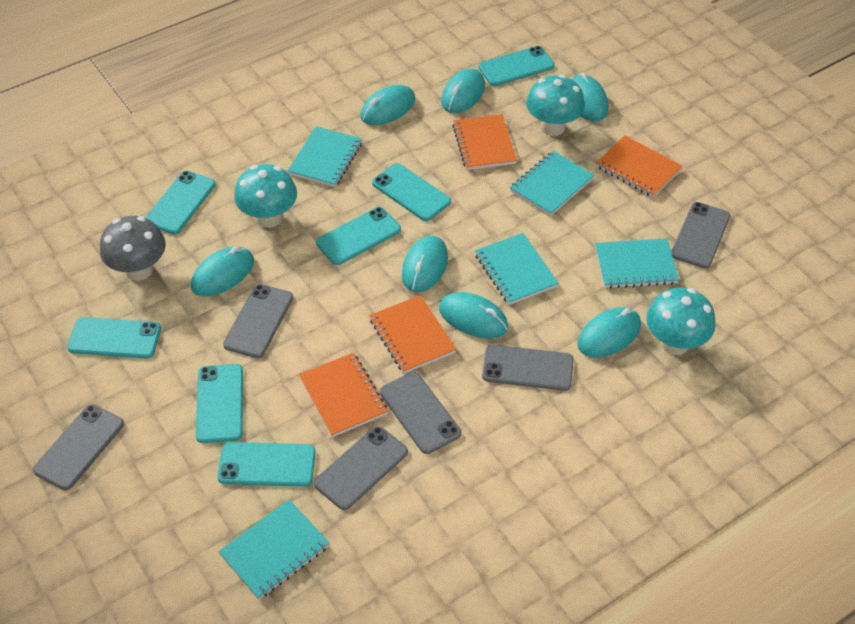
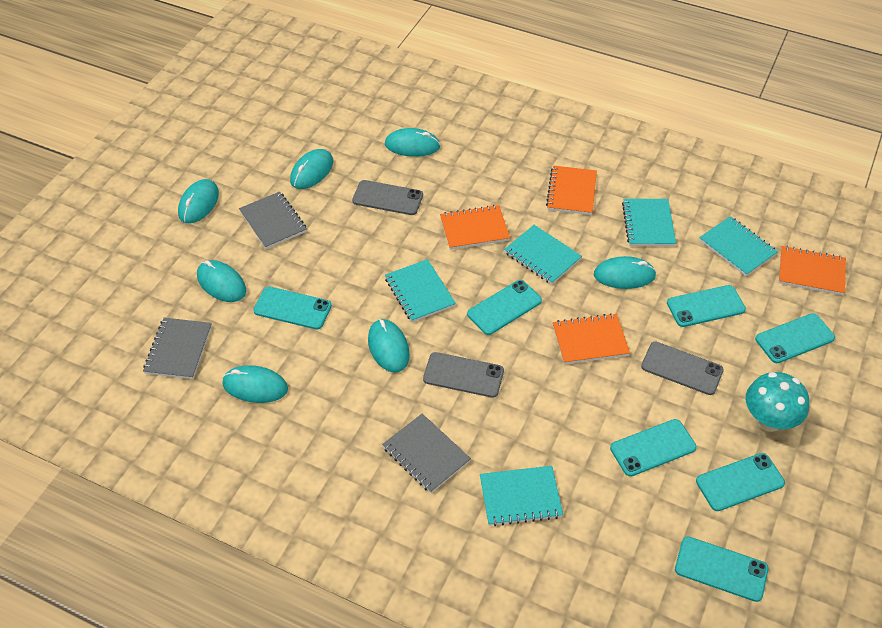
grey mushroom: [100,216,166,281] = 1 -> none = 0
grey notebook: none = 0 -> [143,318,212,379] [239,192,307,249] [382,414,471,493] = 3
grey phone: [33,404,124,490] [223,284,293,358] [314,426,408,510] [380,372,461,454] [482,345,574,391] [671,202,730,268] = 6 -> [352,180,423,215] [423,352,504,398] [641,341,724,395] = 3
turquoise mushroom: [234,164,297,228] [526,74,585,136] [646,288,715,355] = 3 -> [746,372,809,432] = 1

